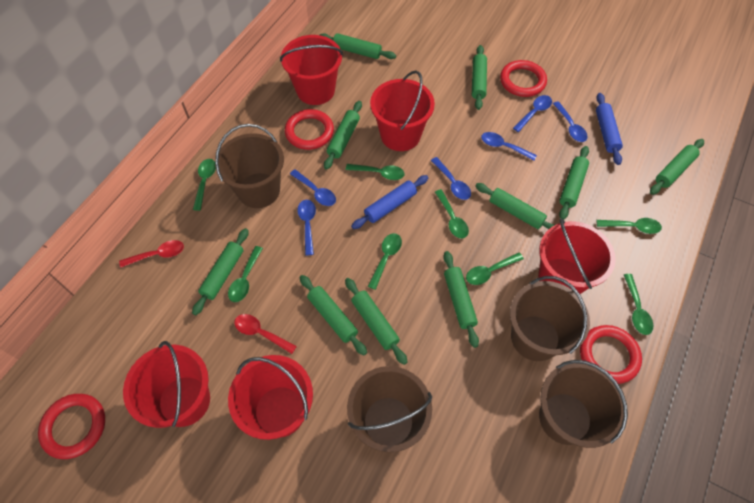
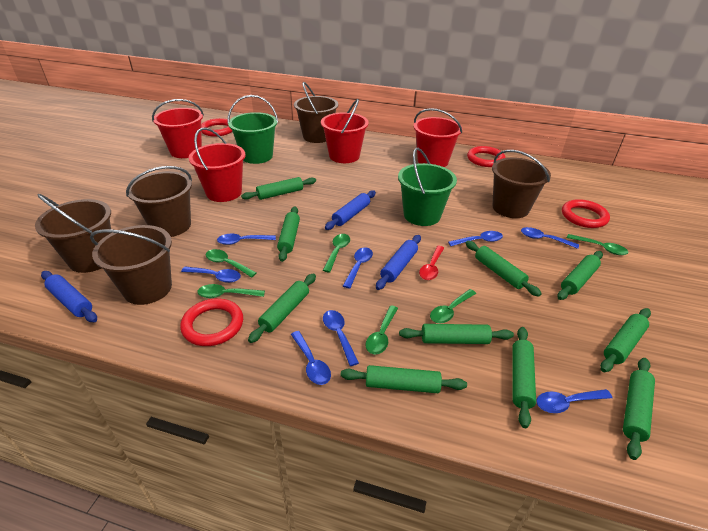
blue rolling pin: [351,175,428,229] [596,93,623,165] = 2 -> [41,271,97,322] [325,190,376,230] [376,235,421,290] = 3
blue spoon: [290,169,336,206] [297,200,316,255] [431,157,471,200] [481,132,537,160] [513,95,552,132] [553,101,588,142] = 6 -> [181,267,241,283] [217,234,276,245] [291,331,331,385] [323,310,359,366] [343,247,373,289] [448,231,503,246] [521,227,579,249] [536,389,612,413] = 8
brown bucket: [215,124,284,208] [347,366,432,452] [510,276,590,361] [539,360,628,448] = 4 -> [35,194,111,273] [90,225,172,305] [126,166,192,237] [294,82,338,143] [492,150,551,218] = 5
green bucket: none = 0 -> [227,95,278,164] [398,148,457,226] = 2
green spoon: [193,159,216,211] [228,246,263,302] [346,164,405,180] [368,233,402,290] [435,189,469,239] [466,253,524,285] [597,218,662,234] [624,274,653,335] = 8 -> [198,284,265,298] [206,249,256,277] [323,234,350,272] [366,305,398,354] [430,289,476,323] [567,234,629,255] = 6
red bucket: [123,341,210,428] [228,355,313,440] [280,35,343,105] [370,71,435,151] [538,218,616,294] = 5 -> [152,99,204,158] [189,128,245,202] [321,99,369,163] [414,108,462,167] = 4
red spoon: [119,240,184,268] [234,314,297,354] = 2 -> [419,246,444,280] = 1

